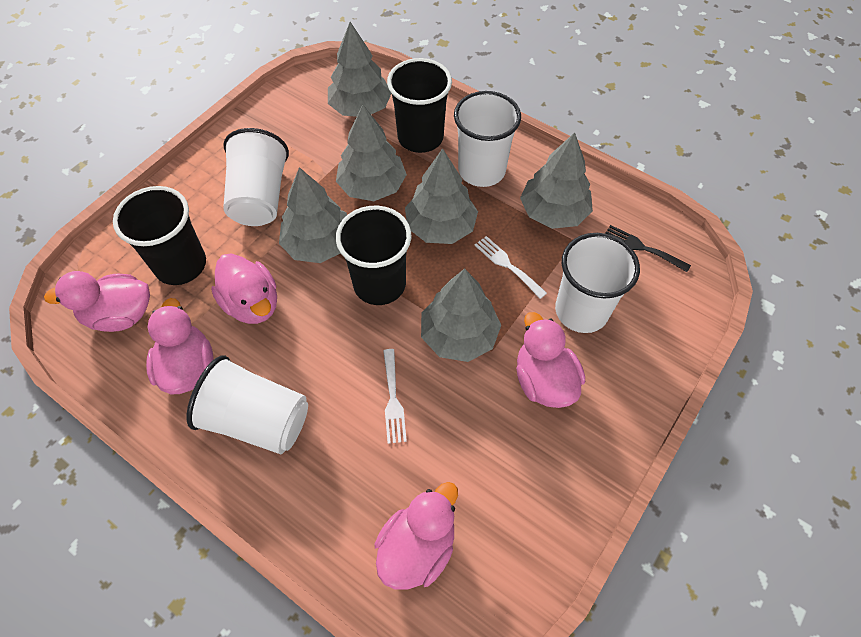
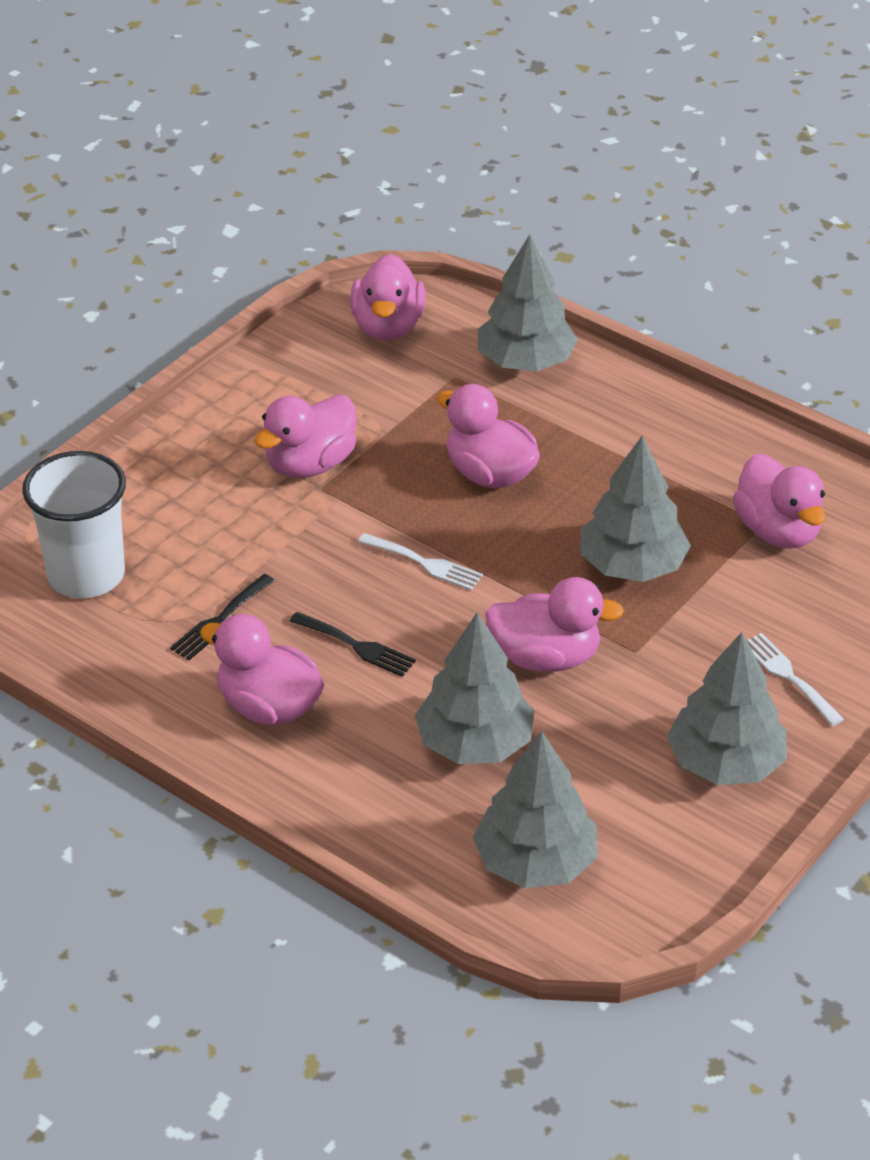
black cup: [113,186,206,285] [336,206,411,305] [387,58,452,153] = 3 -> none = 0
black fork: [605,225,691,272] = 1 -> [170,574,275,660] [290,612,416,677] = 2
grey tree: [279,167,347,263] [328,22,392,117] [336,105,407,201] [405,148,478,244] [421,269,501,362] [520,132,593,229] = 6 -> [415,613,535,764] [473,731,597,888] [478,235,578,371] [580,436,691,582] [667,632,787,785] = 5
pink duck: [44,271,150,332] [146,298,214,395] [211,253,277,324] [374,482,458,590] [516,312,585,408] = 5 -> [200,614,325,725] [254,395,357,478] [350,254,426,341] [437,384,540,489] [485,577,624,672] [733,454,826,549] = 6
white cup: [186,356,308,454] [223,128,289,226] [454,91,521,187] [555,233,640,333] = 4 -> [22,451,126,598] = 1

